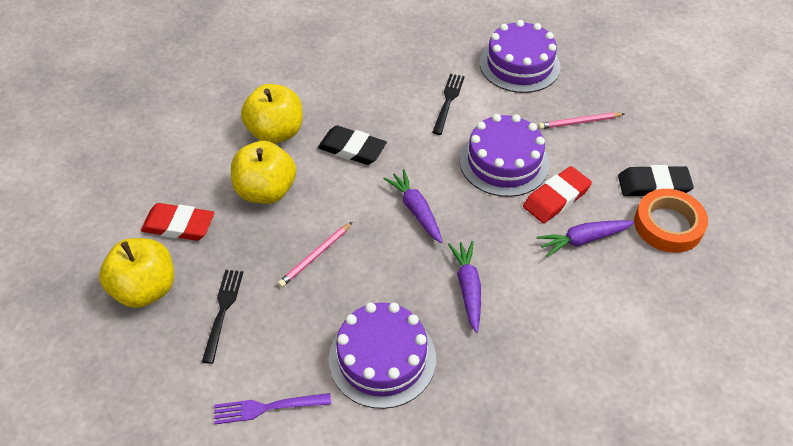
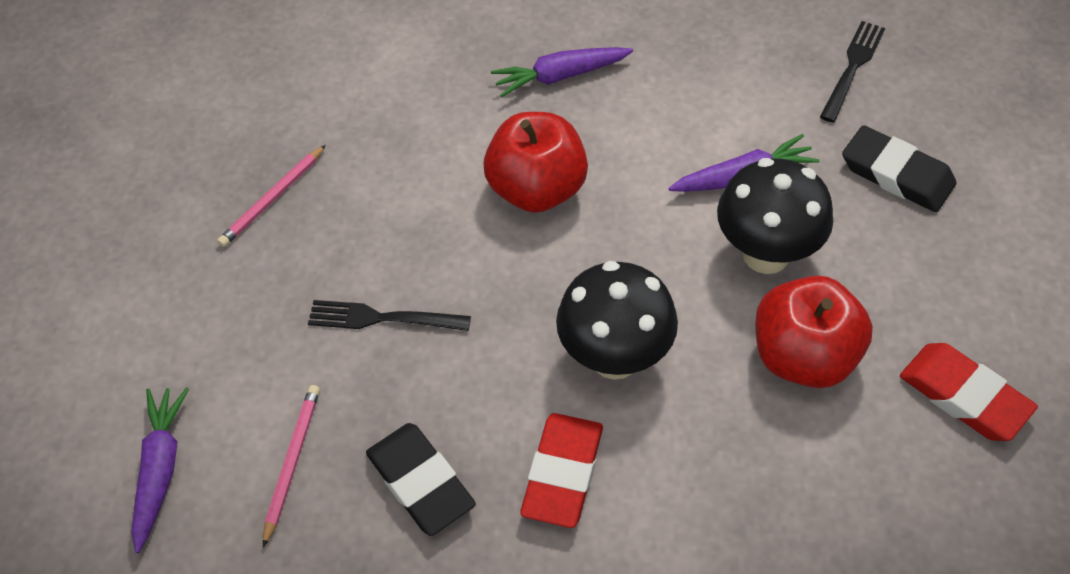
black mushroom: none = 0 -> [556,261,678,380] [717,158,833,274] = 2
orange tape: [634,189,708,253] = 1 -> none = 0
purple cake: [328,302,436,409] [460,114,549,197] [480,20,561,93] = 3 -> none = 0
purple fork: [214,393,331,424] = 1 -> none = 0
red apple: none = 0 -> [483,112,588,213] [755,276,873,388] = 2
yellow apple: [99,238,174,308] [231,141,296,204] [241,84,303,144] = 3 -> none = 0

